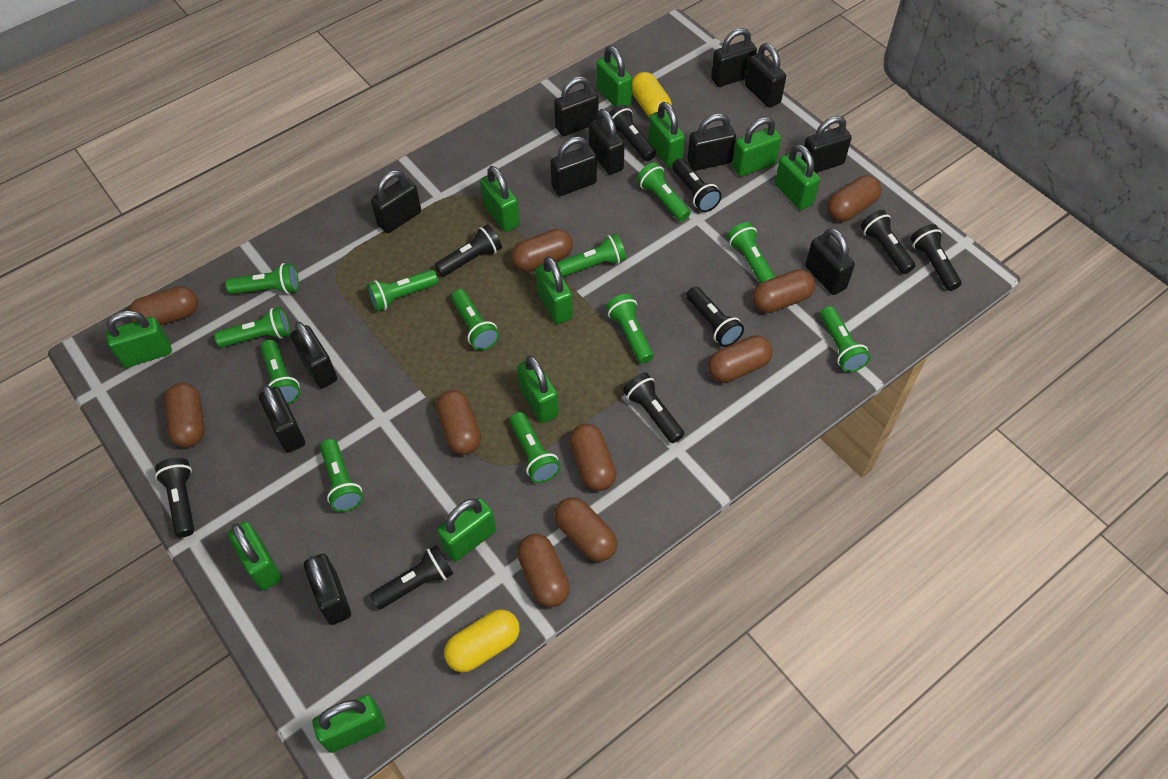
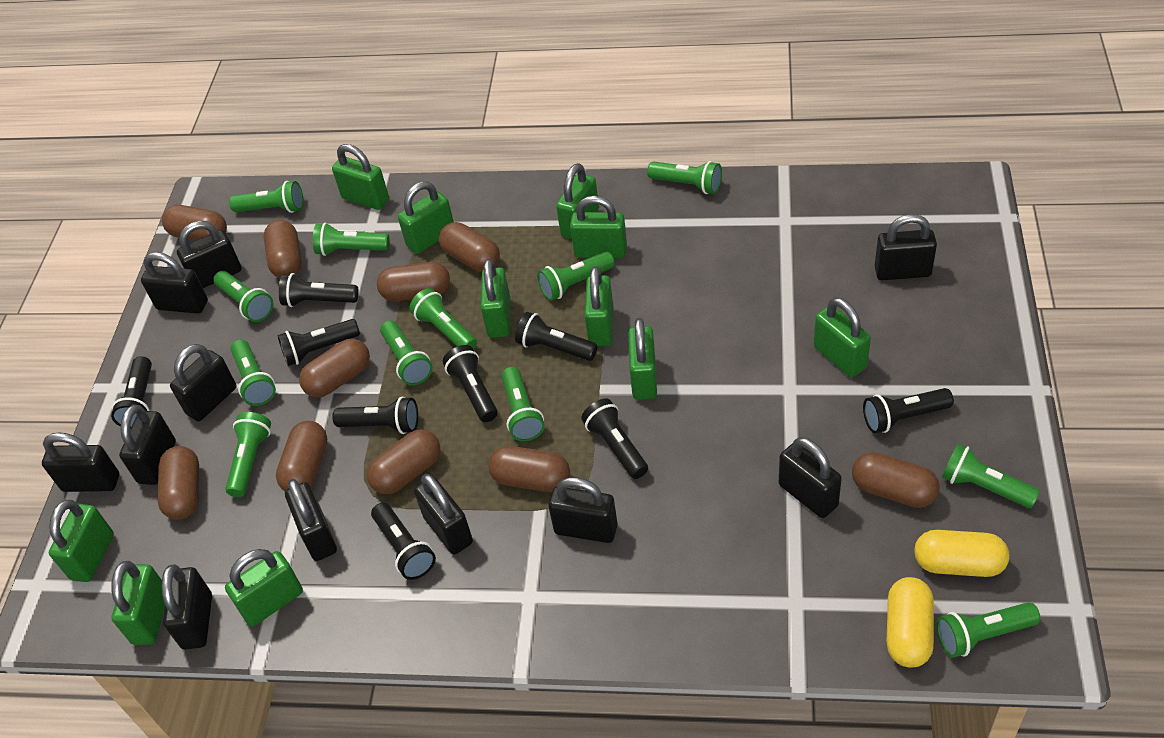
black padlock: [259,385,305,453] [290,322,337,388] [304,554,351,625] [371,170,421,233] [550,137,597,196] [554,76,599,136] [589,109,625,175] [688,113,736,171] [711,28,757,87] [745,43,786,108] [801,116,852,173] [805,228,855,295] = 12 -> [42,432,119,492] [119,405,176,485] [141,252,208,314] [162,564,212,650] [170,344,237,421] [177,221,242,288] [285,479,337,561] [414,474,473,554] [548,477,617,543] [779,437,842,518] [875,214,937,280] = 11

